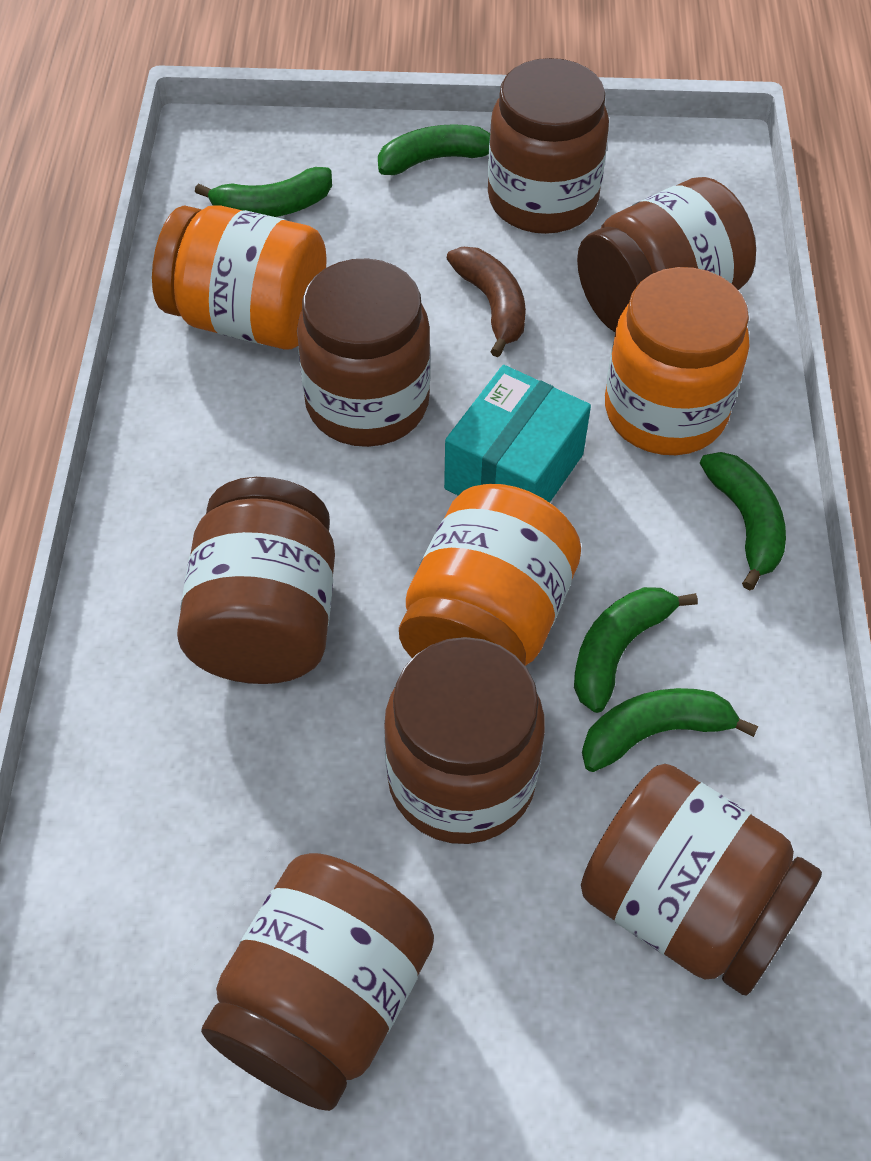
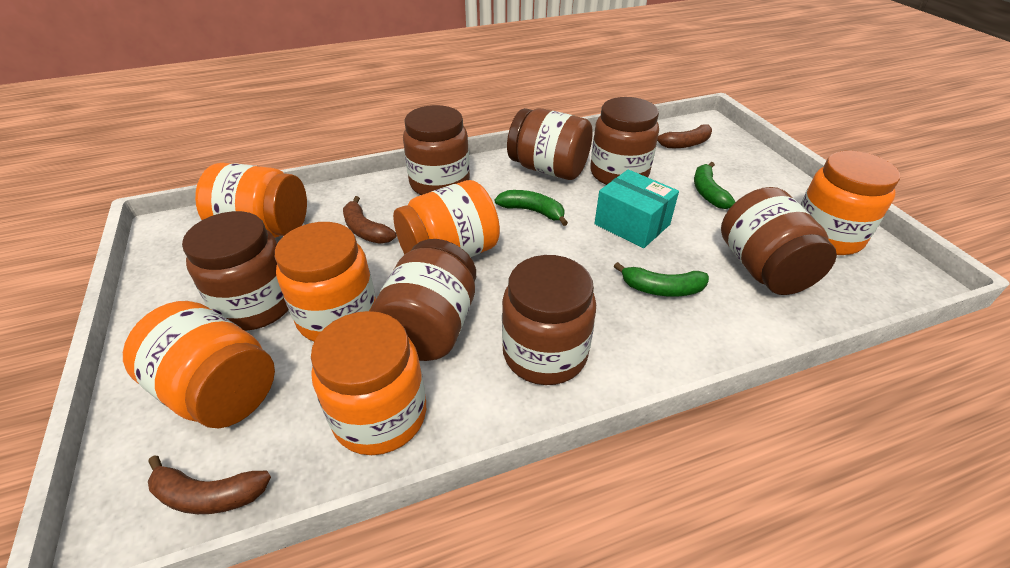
brown banana: [447,247,526,357] = 1 -> [148,455,271,514] [343,196,396,243] [657,125,712,148] = 3
green banana: [195,167,332,217] [378,124,490,175] [574,587,698,713] [582,688,758,772] [700,452,786,590] = 5 -> [494,190,568,226] [614,262,709,297] [694,162,735,209] = 3
orange jar: [152,205,326,350] [399,484,581,666] [605,267,749,455] = 3 -> [123,301,275,428] [195,163,307,238] [275,222,376,342] [311,311,426,455] [393,180,500,257] [800,151,900,255] = 6

